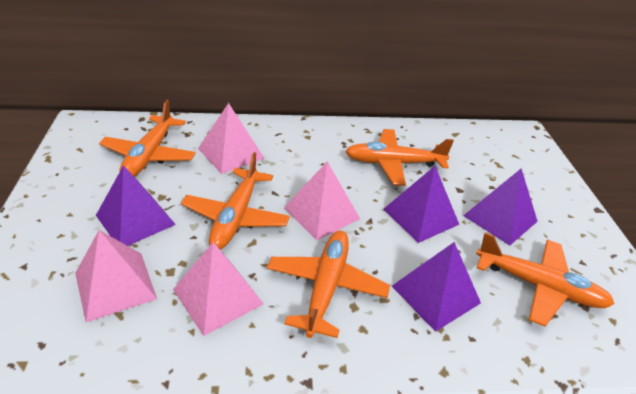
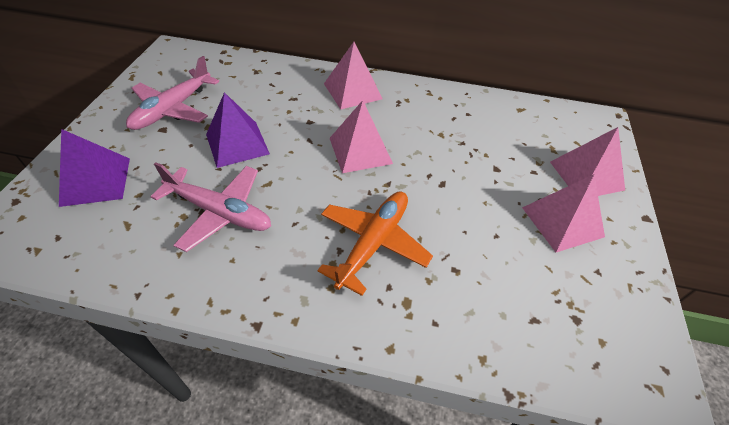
orange plane: [99,100,196,177] [181,152,290,250] [267,230,390,338] [345,129,454,186] [476,232,614,327] = 5 -> [317,192,433,296] = 1
pink plane: none = 0 -> [126,56,219,130] [150,162,271,252] = 2
purple pyramid: [96,165,176,246] [384,166,459,243] [392,242,481,332] [463,169,538,246] = 4 -> [59,129,130,207] [206,92,270,168] = 2

